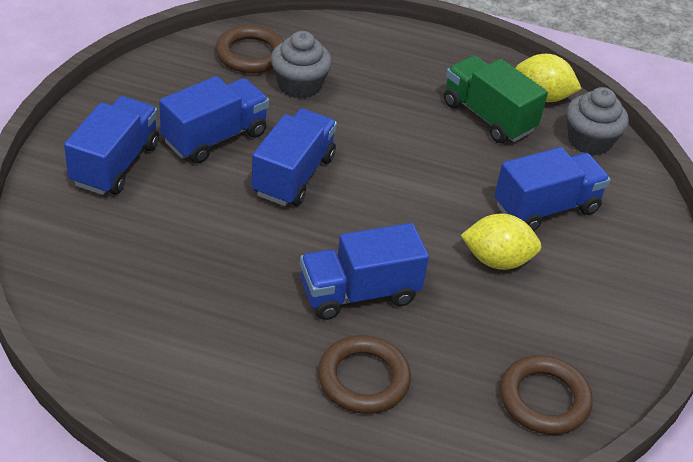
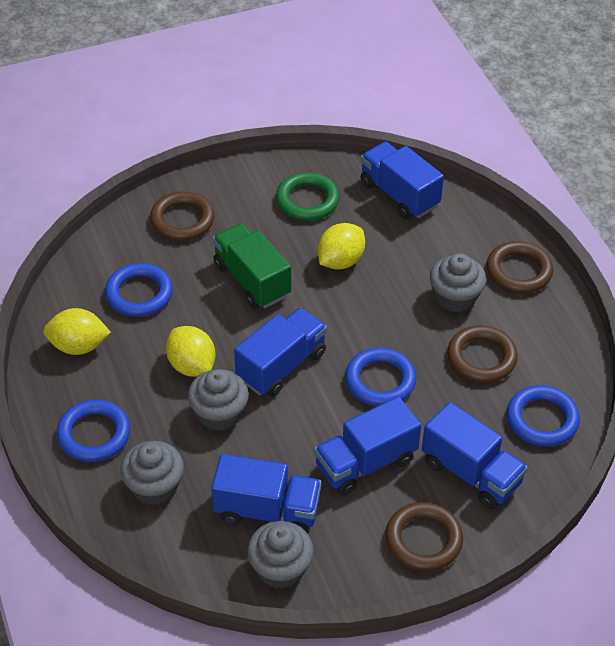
blue ring: none = 0 -> [56,400,130,462] [105,263,173,317] [345,348,416,406] [507,385,580,447] = 4
brown ring: [215,25,284,73] [318,335,411,414] [500,355,593,435] = 3 -> [150,191,215,241] [385,502,463,572] [447,325,518,383] [487,241,553,293] = 4
green ring: none = 0 -> [276,172,340,221] = 1
grey cupcake: [271,31,332,99] [566,87,629,155] = 2 -> [120,441,184,505] [188,369,249,431] [247,521,314,589] [430,253,486,312] = 4
yellow lemon: [461,213,542,270] [515,54,582,102] = 2 -> [43,308,111,355] [166,326,216,377] [318,223,365,270] = 3

